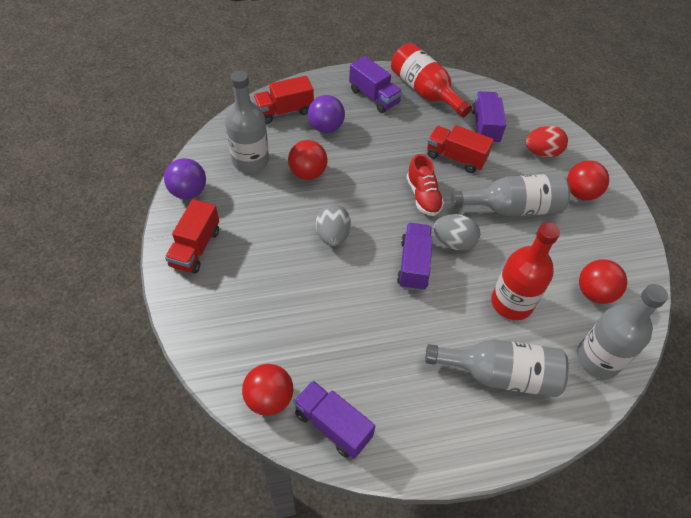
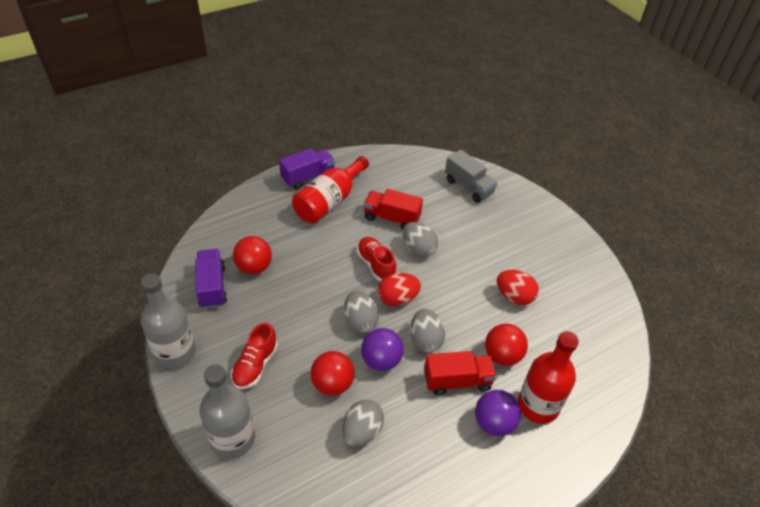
grey bottle: [225,70,269,173] [425,339,569,397] [451,174,570,216] [577,284,668,379] = 4 -> [141,273,196,369] [200,364,255,459] = 2
grey egg: [316,204,351,246] [433,214,480,251] = 2 -> [342,400,384,447] [344,291,379,333] [403,222,438,257] [410,309,445,352] = 4
grey truck: none = 0 -> [445,150,497,203] = 1
purple truck: [293,380,376,459] [349,56,403,113] [397,223,433,291] [471,91,506,144] = 4 -> [195,249,227,309] [279,148,335,190] = 2
red ball: [242,364,293,416] [288,140,328,180] [567,160,609,200] [579,259,627,304] = 4 -> [233,236,272,274] [310,351,355,396] [485,323,528,366] = 3
red egg: [526,126,568,158] = 1 -> [378,273,421,306] [497,270,539,305] = 2
red shoe: [407,154,444,216] = 1 -> [231,323,278,389] [357,237,396,282] = 2
red truck: [165,199,219,274] [253,76,314,124] [427,125,494,173] = 3 -> [363,189,423,230] [424,351,497,396] = 2

